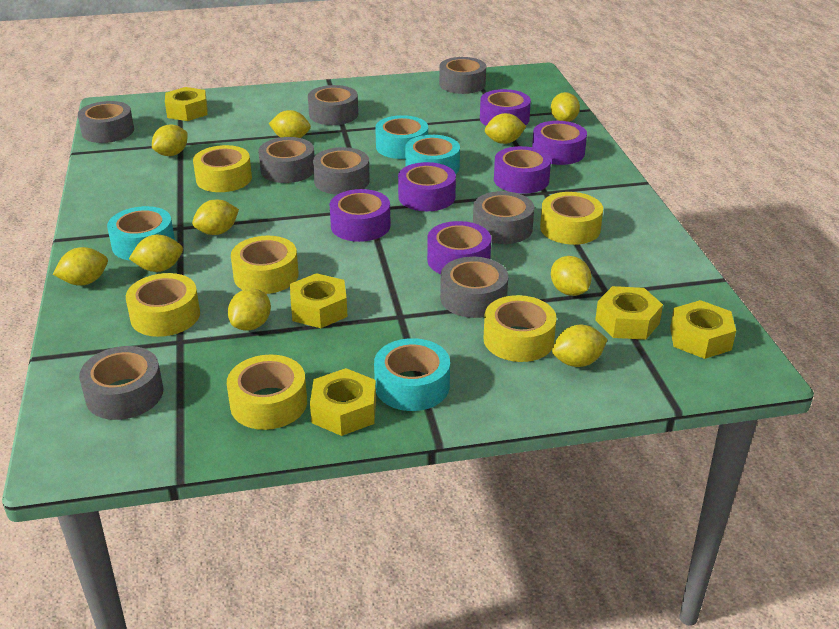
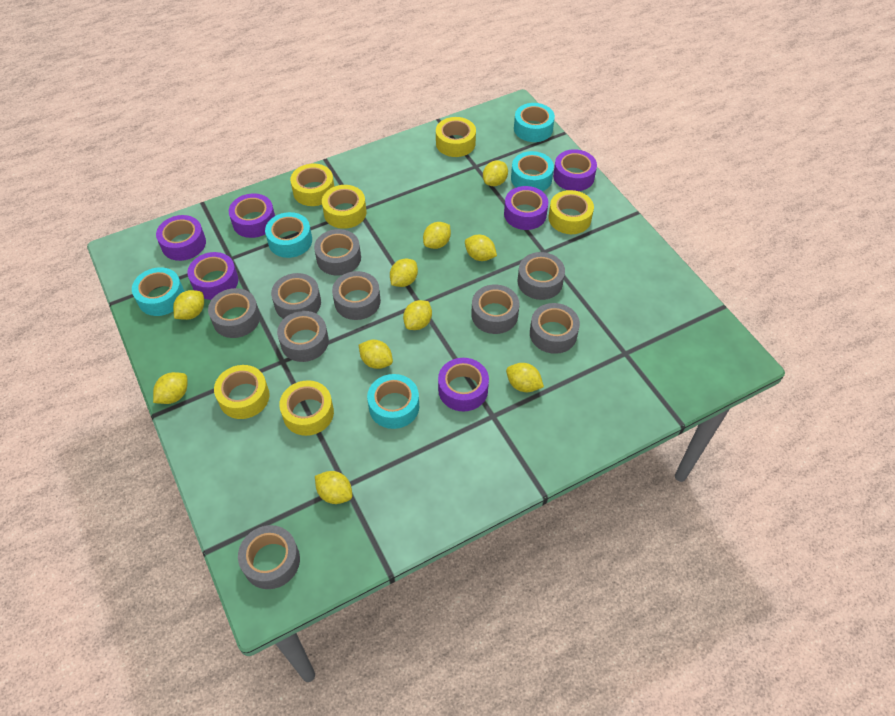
grey tape: [78,101,134,143] [79,346,163,420] [258,137,314,183] [308,85,358,125] [313,147,370,195] [439,57,486,94] [440,257,508,318] [473,191,534,244] = 8 -> [208,288,260,338] [238,525,300,589] [271,273,321,319] [277,311,329,362] [314,229,361,276] [332,271,381,320] [471,285,520,334] [518,252,565,300] [530,303,580,354] = 9
turquoise tape: [107,206,175,261] [374,338,450,411] [375,115,428,159] [405,135,460,174] = 4 -> [132,267,184,316] [265,212,312,258] [367,374,419,429] [511,151,554,191] [514,103,555,142] = 5
yellow nut: [165,87,208,121] [290,273,348,328] [310,368,376,436] [595,286,663,340] [670,300,736,359] = 5 -> none = 0

